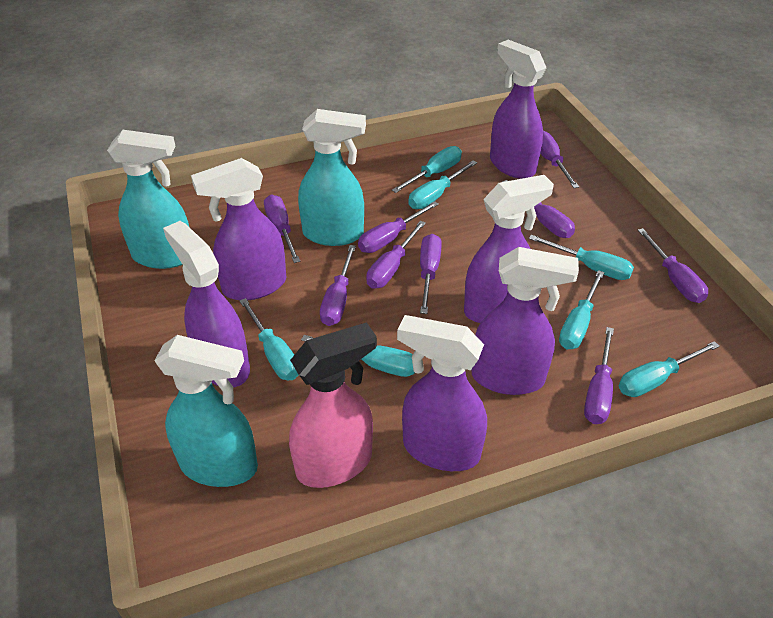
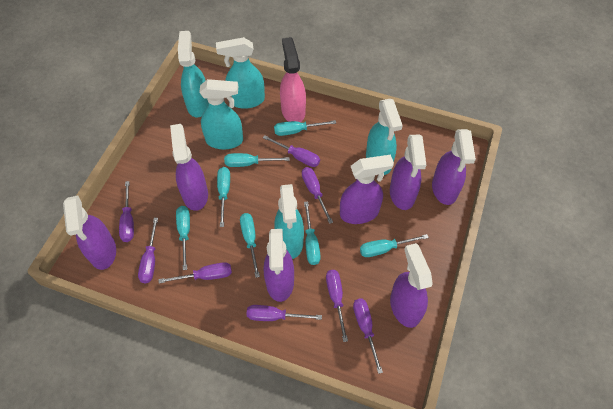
purple screwdriver: [264,195,300,263] [320,245,356,326] [358,201,439,253] [366,221,426,289] [420,234,442,314] [502,180,575,238] [540,131,579,188] [584,327,614,424] [638,228,708,303] = 9 -> [119,181,134,242] [138,218,158,284] [158,262,232,283] [246,305,322,321] [263,135,320,167] [302,167,333,224] [326,270,348,342] [353,299,383,374] = 8
purple spray bottle: [163,221,250,387] [191,158,286,301] [397,315,487,471] [464,175,554,323] [471,247,579,395] [490,40,546,179] = 6 -> [63,195,116,270] [170,124,208,211] [264,229,294,302] [340,155,394,224] [390,134,426,210] [390,243,433,328] [432,129,476,205] = 7
turquoise spray bottle: [107,130,189,269] [154,335,258,487] [298,109,366,246] = 3 -> [178,31,209,118] [199,79,243,149] [216,37,265,109] [274,184,304,259] [366,99,403,175] = 5

